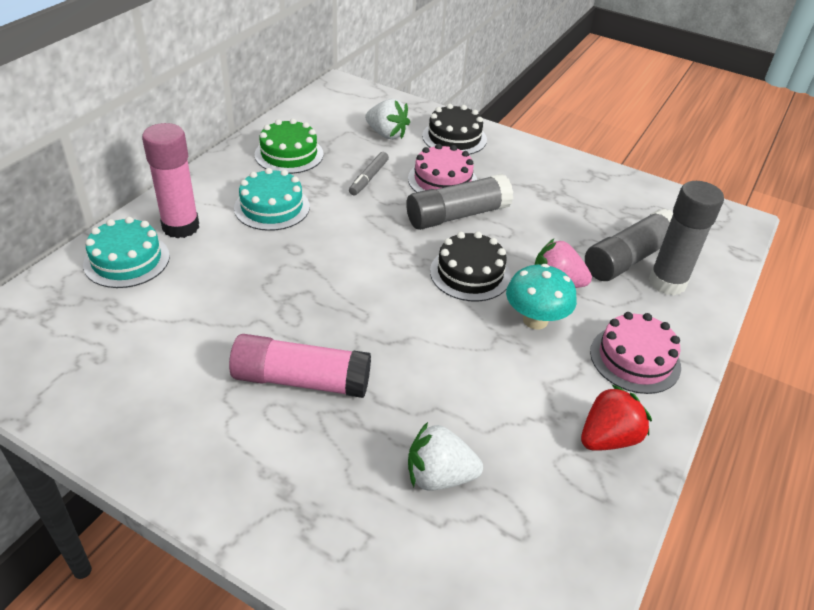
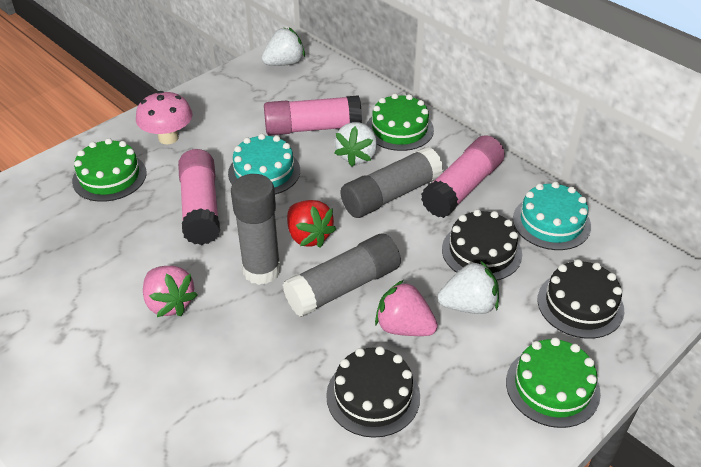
black cake: [422,104,487,155] [430,231,511,302] = 2 -> [326,346,420,438] [442,209,522,280] [538,259,624,339] = 3
green cake: [255,119,324,174] = 1 -> [72,138,147,202] [366,93,434,151] [506,337,601,428] = 3
grey marker: [349,152,389,195] = 1 -> none = 0
pink cake: [408,144,477,192] [590,312,681,394] = 2 -> none = 0
pink glue stick: [142,123,199,238] [229,334,371,398] = 2 -> [178,149,220,245] [264,95,362,135] [421,135,505,218] = 3
pink mushroom: none = 0 -> [136,91,193,144] = 1
pink strawberry: [535,239,592,288] = 1 -> [143,266,198,317] [375,280,438,336] = 2
turquoise mushroom: [506,264,577,329] = 1 -> none = 0
white strawberry: [365,99,410,139] [408,422,483,491] = 2 -> [261,28,305,66] [334,122,377,167] [437,260,499,314] = 3

